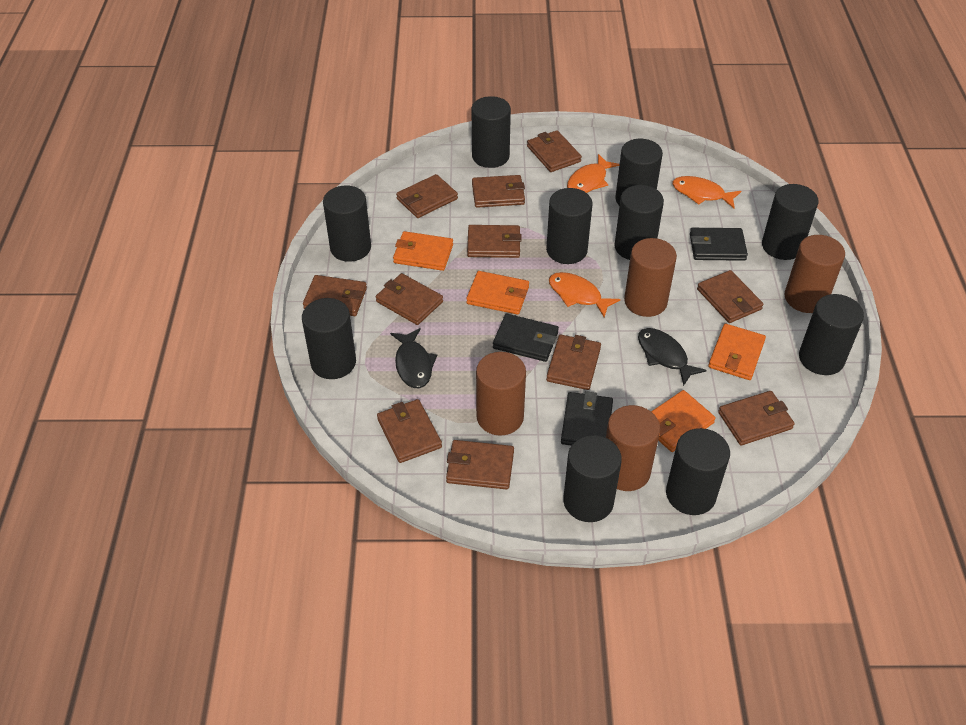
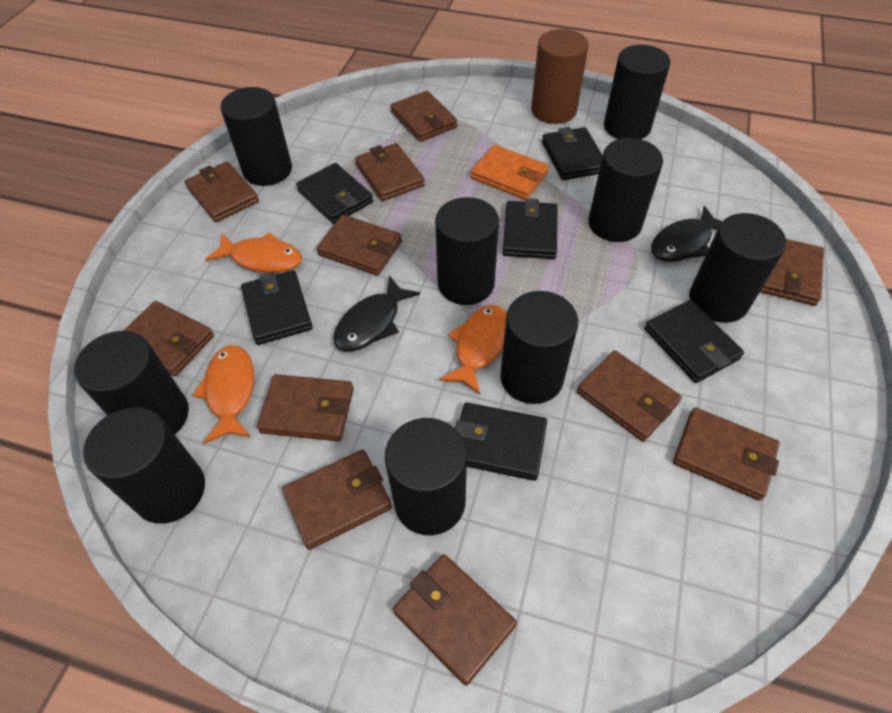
black cylinder: [302,298,356,379] [323,186,371,262] [472,96,511,168] [546,188,593,264] [563,435,622,522] [614,185,664,260] [615,139,663,206] [666,428,730,515] [762,184,819,260] [799,294,864,375] = 10 -> [74,331,189,434] [83,407,205,524] [220,87,292,186] [385,418,467,535] [435,197,499,305] [500,291,578,404] [588,138,663,242] [604,45,670,139] [689,213,786,323] = 9
black wallet: [493,314,559,362] [561,391,613,446] [690,228,748,261] = 3 -> [241,270,313,345] [296,163,373,224] [455,403,547,481] [503,199,558,259] [542,127,603,180] [645,300,744,383] = 6
brown cylinder: [476,352,526,436] [606,405,660,491] [624,238,677,317] [784,235,845,313] = 4 -> [531,29,589,124] = 1
orange wallet: [393,231,453,271] [466,271,529,315] [651,390,716,452] [708,324,766,380] = 4 -> [471,145,549,200] = 1

